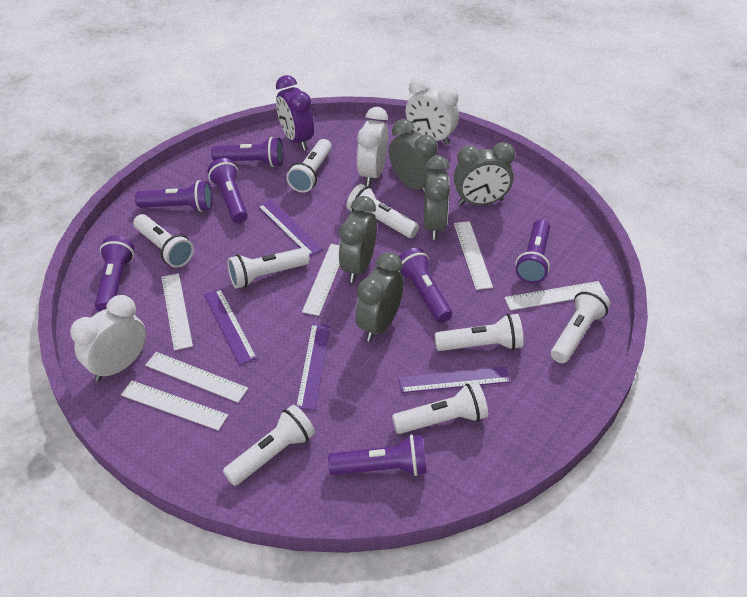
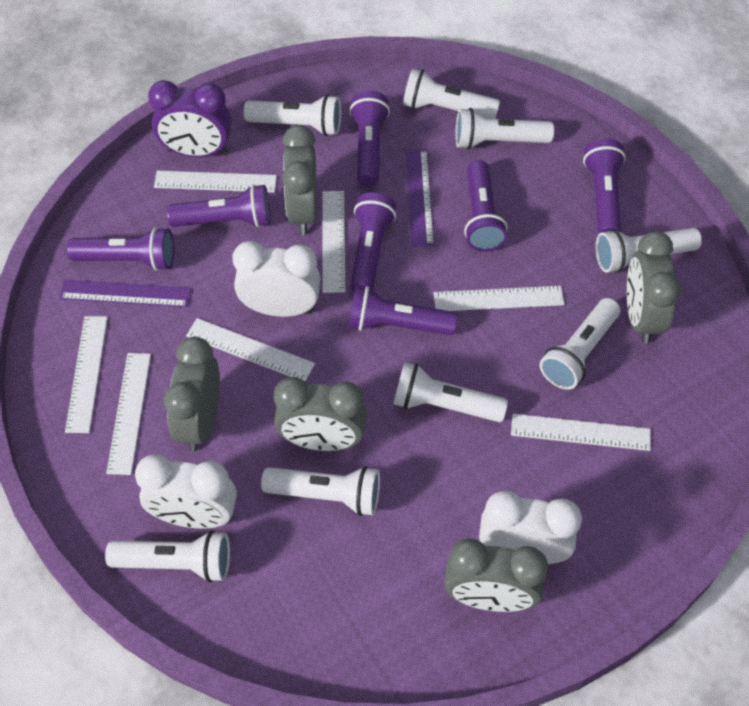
purple ruler: [204,289,257,365] [258,200,323,257] [296,324,330,410] [399,367,510,393] = 4 -> [59,280,191,307] [406,149,434,247] = 2
white ruler: [121,380,228,431] [145,352,248,403] [161,273,193,350] [302,244,340,316] [454,221,493,290] [504,281,605,310] = 6 -> [65,316,108,433] [106,353,151,475] [154,171,277,192] [186,318,315,381] [322,191,345,293] [433,286,565,311] [511,414,651,451] = 7

